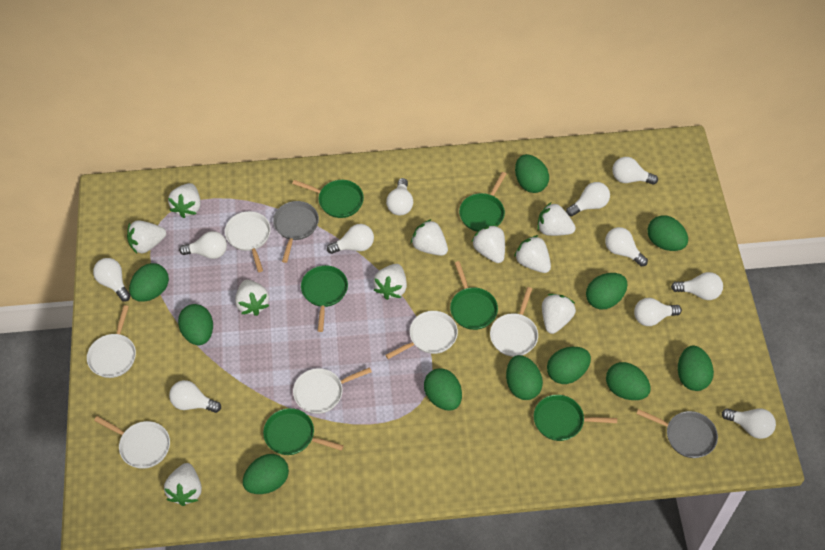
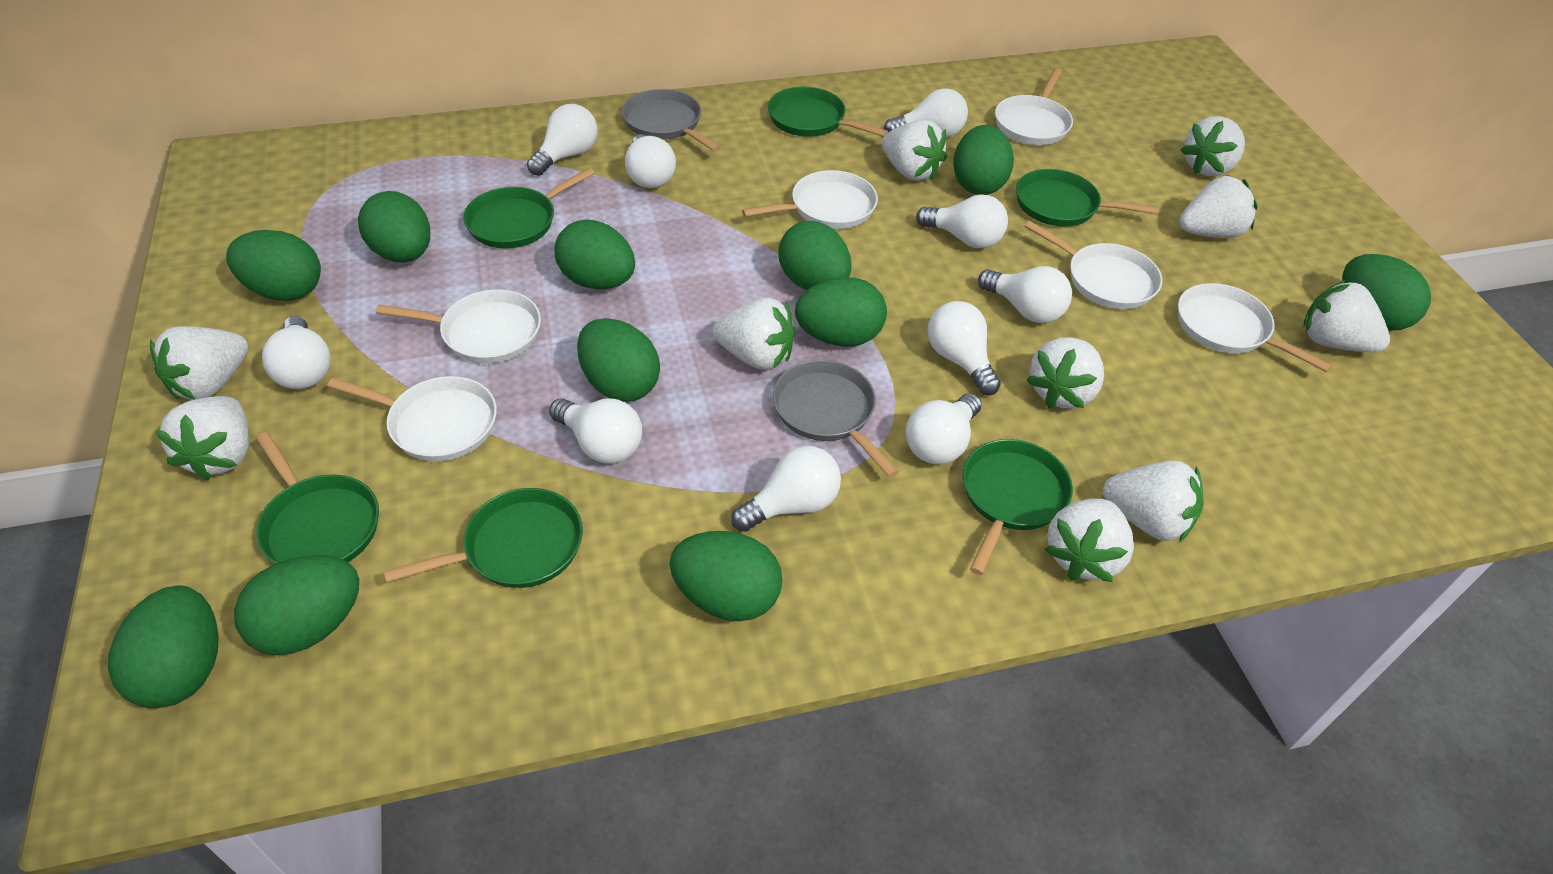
white light bulb: [93,258,131,301] [169,380,221,413] [179,231,227,259] [327,224,374,254] [386,178,413,215] [566,182,610,217] [605,227,648,267] [612,157,658,185] [634,298,682,326] [671,272,723,300] [722,408,776,439] = 11 -> [262,316,330,389] [527,104,598,176] [549,398,642,464] [625,134,676,188] [731,446,841,532] [884,88,968,138] [906,393,982,464] [916,194,1008,248] [927,301,1001,396] [978,266,1072,323] = 10

